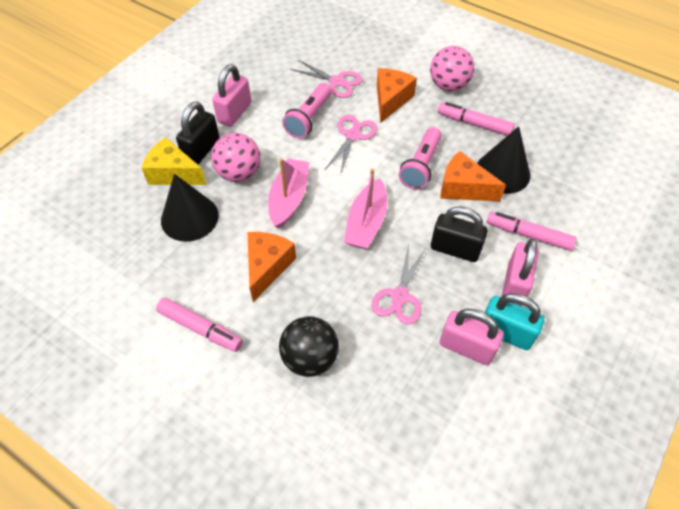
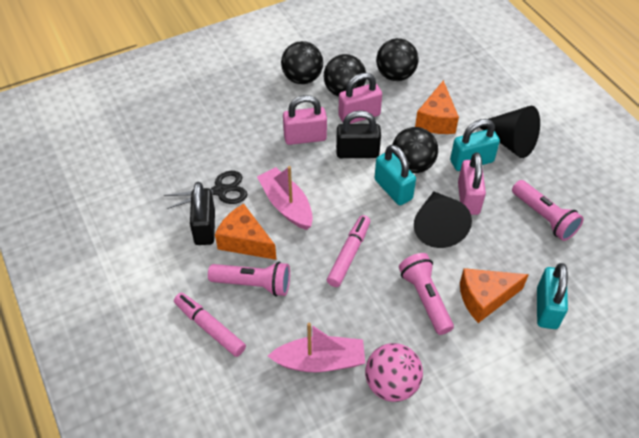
black ball: [279,316,339,377] = 1 -> [281,41,323,84] [324,54,366,97] [376,38,418,81] [392,127,438,173] = 4
black scissors: none = 0 -> [164,171,247,209] = 1
pink ball: [211,133,261,182] [430,46,474,91] = 2 -> [365,343,423,402] = 1
pink flashlight: [282,83,332,139] [399,127,442,189] = 2 -> [208,262,290,296] [399,253,454,335] [512,180,584,241] = 3
pink marker: [156,298,243,352] [438,102,515,136] [487,212,577,251] = 3 -> [174,293,246,357] [327,215,370,287] = 2
pink scissors: [291,60,363,98] [325,115,377,175] [372,244,426,325] = 3 -> none = 0
turquoise padlock: [485,293,545,350] = 1 -> [374,144,416,205] [450,119,500,171] [537,263,568,329] = 3
yellow cheese: [142,137,207,185] = 1 -> none = 0

